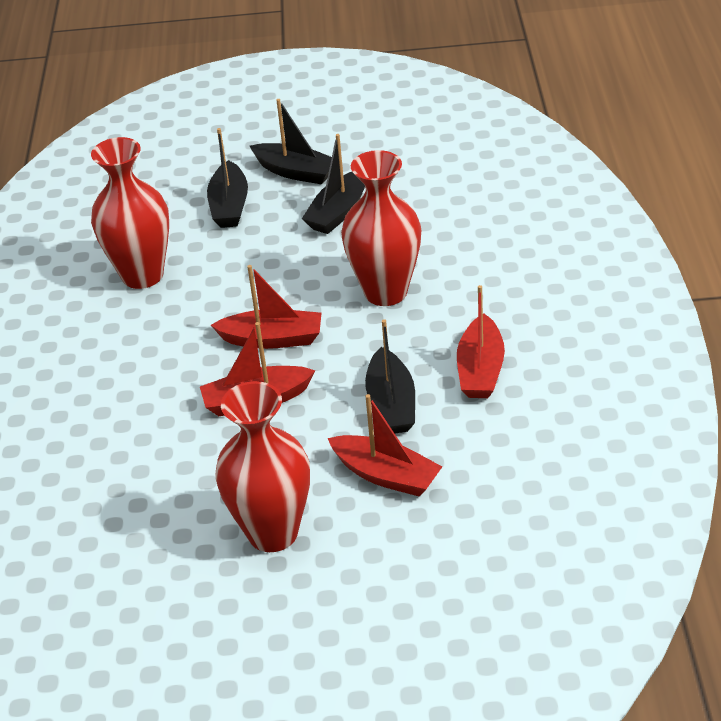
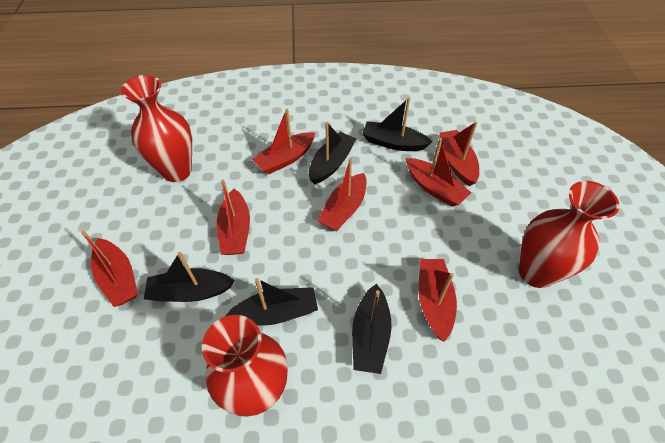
black boat: [207,128,248,228] [250,99,332,185] [302,134,365,234] [365,319,415,433] = 4 -> [144,252,235,302] [225,278,318,326] [309,122,356,184] [352,284,391,374] [362,97,432,151] = 5
red boat: [200,322,315,416] [211,265,321,349] [328,394,442,497] [457,285,505,398] = 4 -> [81,231,138,307] [217,179,250,255] [252,109,315,174] [317,158,367,231] [406,138,471,207] [419,259,457,342] [439,122,479,186] = 7

